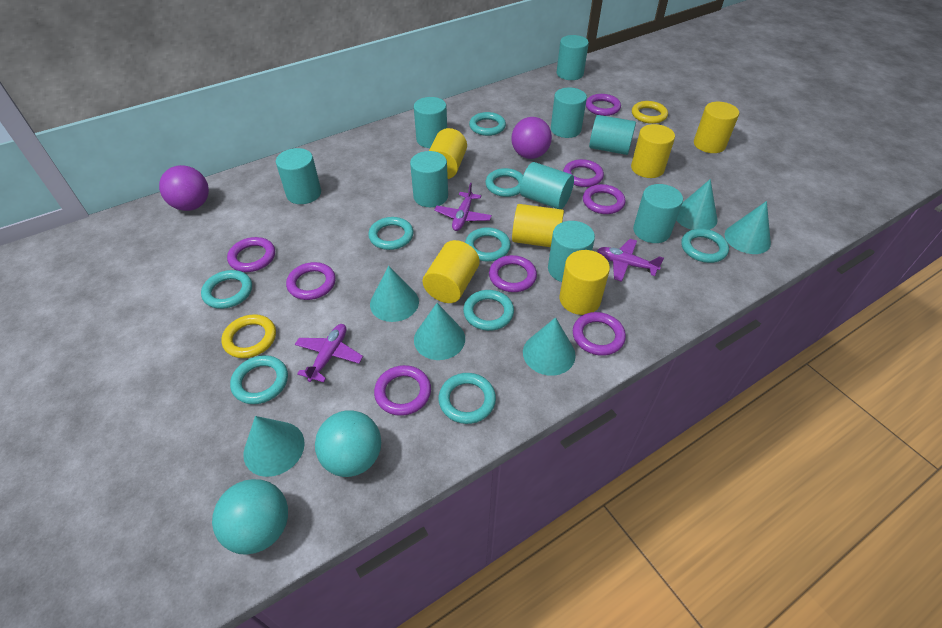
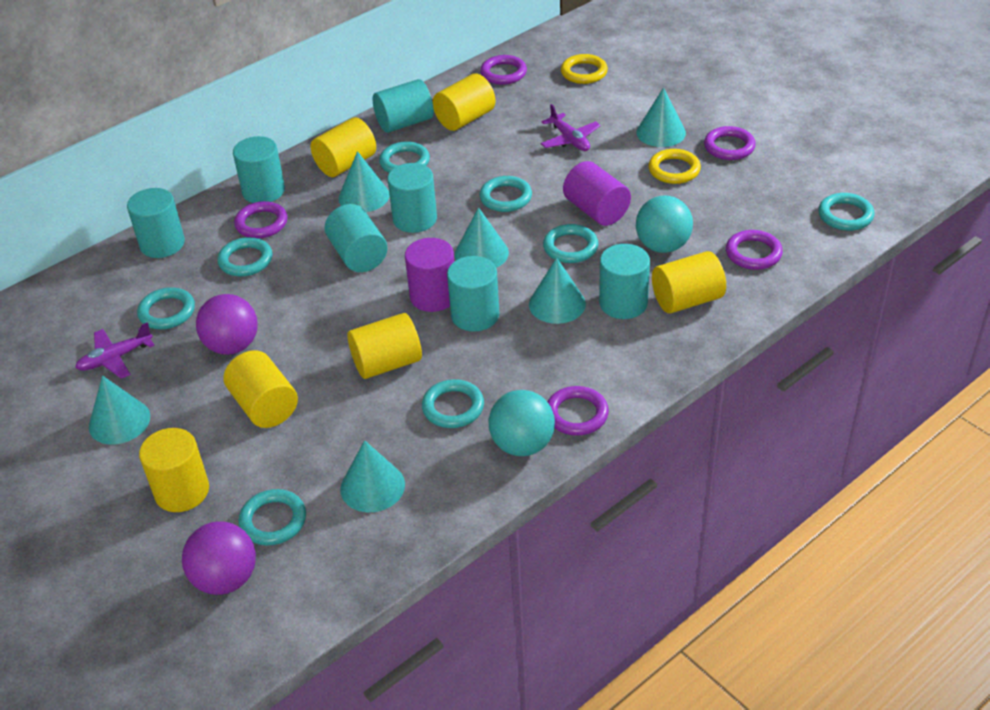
purple cylinder: none = 0 -> [405,238,454,312] [563,161,631,226] = 2
purple plane: [295,324,363,382] [434,183,492,231] [597,239,664,282] = 3 -> [75,322,155,379] [541,104,601,151] = 2
purple ring: [227,237,275,272] [286,262,336,300] [374,365,431,416] [489,255,537,292] [563,159,604,187] [573,312,626,356] [583,184,626,214] [586,94,621,116] = 8 -> [234,201,287,239] [480,55,527,85] [548,386,609,436] [704,126,756,160] [726,230,783,270] = 5
turquoise cylinder: [276,148,321,204] [410,151,448,207] [414,97,447,148] [520,162,574,209] [548,221,595,282] [551,87,587,138] [557,35,589,80] [589,115,636,155] [633,184,683,243] = 9 -> [127,188,185,258] [233,136,285,203] [325,204,388,272] [373,79,434,133] [388,163,437,233] [447,256,499,332] [599,244,650,319] = 7
turquoise ring: [201,270,252,309] [230,355,288,404] [368,217,414,250] [438,373,496,424] [463,290,514,331] [465,227,511,262] [469,112,506,136] [485,168,523,197] [681,229,729,263] = 9 -> [137,287,195,329] [217,237,273,277] [238,489,306,546] [379,142,430,173] [422,379,484,428] [480,176,532,212] [543,224,598,263] [818,193,874,231] = 8

